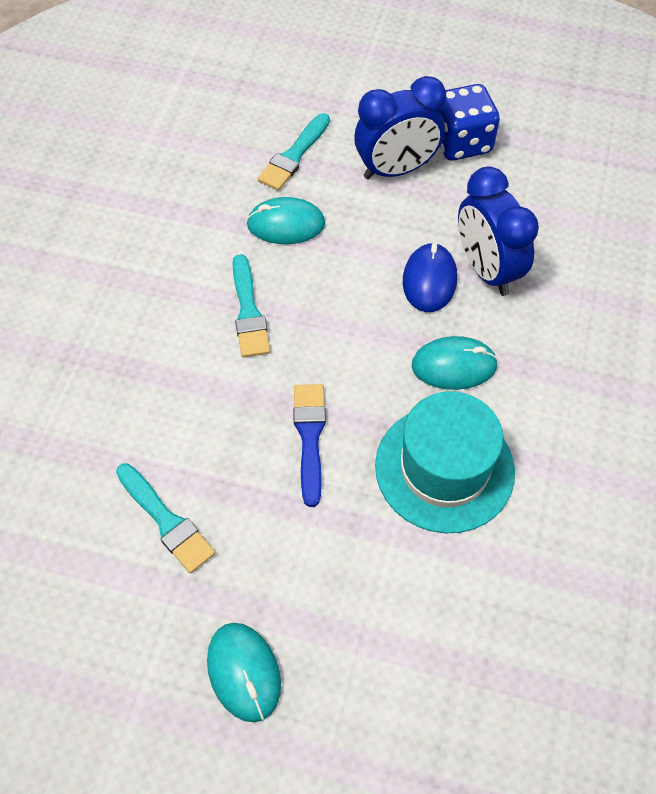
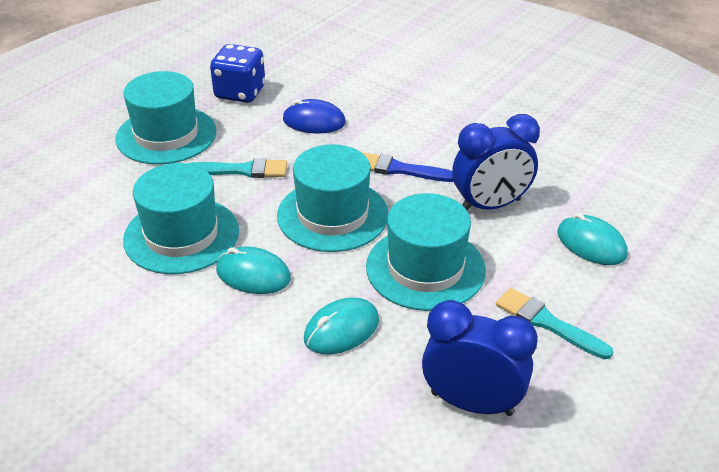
turquoise brush: [116,463,215,573] [232,254,270,357] [258,113,330,190] = 3 -> [188,158,287,178] [496,288,613,359] = 2
turquoise hat: [375,391,515,533] = 1 -> [115,71,217,164] [123,163,239,274] [277,144,389,252] [366,193,486,311] = 4

